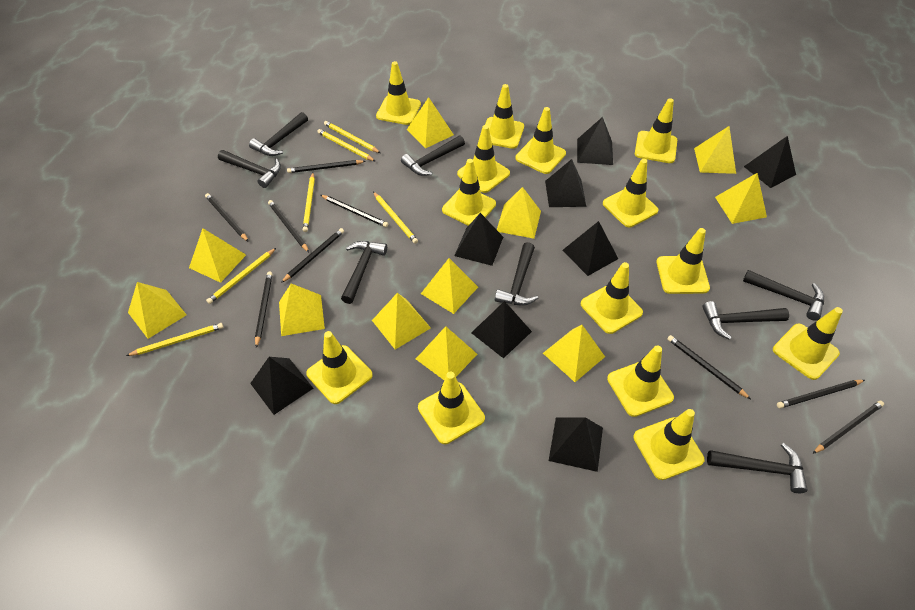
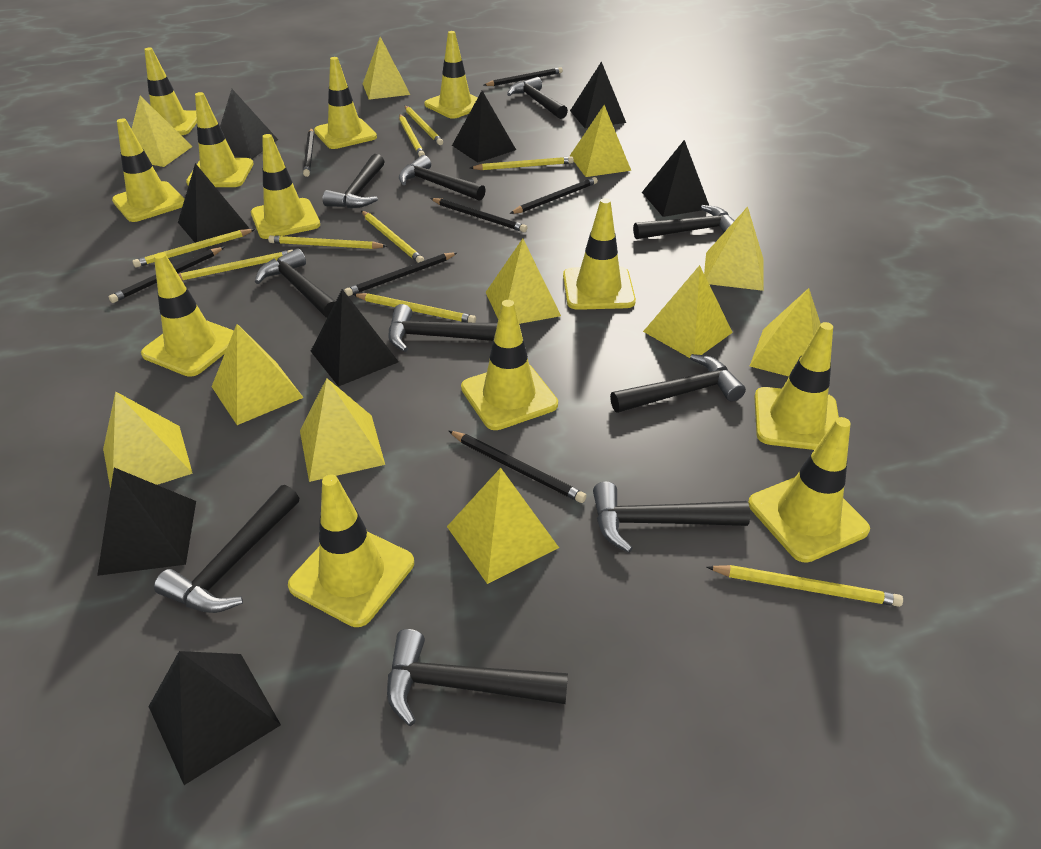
black hammer: [218,150,281,188] [249,112,308,156] [341,241,387,304] [401,135,465,176] [495,242,538,306] [702,301,789,340] [707,443,808,493] [743,270,824,321] = 8 -> [154,485,299,613] [255,249,336,318] [323,154,385,208] [387,629,568,726] [389,304,497,352] [399,155,485,201] [507,77,568,119] [593,482,750,553] [610,354,746,413] [633,205,734,239] = 10
black pencil: [205,193,249,242] [255,271,272,348] [268,200,309,252] [281,228,344,283] [287,160,365,173] [320,195,388,227] [667,335,751,399] [777,380,865,409] [813,401,884,454] = 9 -> [109,247,224,303] [303,128,314,177] [344,252,458,296] [430,198,527,232] [449,431,587,503] [484,67,563,86] [509,177,598,214] = 7
yellow pencil: [126,323,223,356] [206,248,276,304] [303,173,315,232] [317,129,375,161] [324,121,381,153] [373,192,418,244] = 6 -> [132,229,255,268] [178,250,293,281] [268,235,387,249] [353,293,476,323] [361,211,424,263] [399,114,425,157] [405,106,443,145] [470,157,574,170] [707,565,903,607] = 9
yellow traffic cone: [306,331,373,404] [376,61,421,125] [418,371,485,444] [442,159,496,226] [457,125,510,193] [485,84,524,149] [515,107,566,174] [581,262,643,334] [603,159,659,227] [607,345,674,417] [633,409,704,480] [635,98,677,163] [657,228,710,294] [773,307,843,380] = 14 -> [112,119,185,222] [141,252,234,377] [144,48,197,135] [186,92,254,187] [251,134,320,239] [288,474,414,627] [314,57,377,149] [424,31,478,119] [461,300,558,430] [563,198,636,310] [748,417,870,563] [754,322,839,450] = 12

